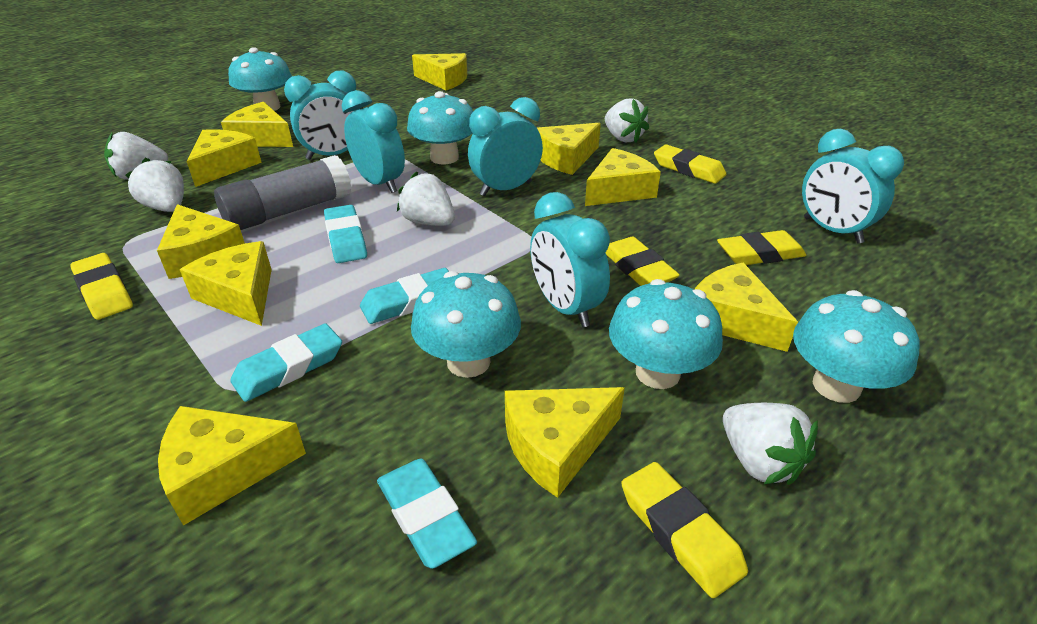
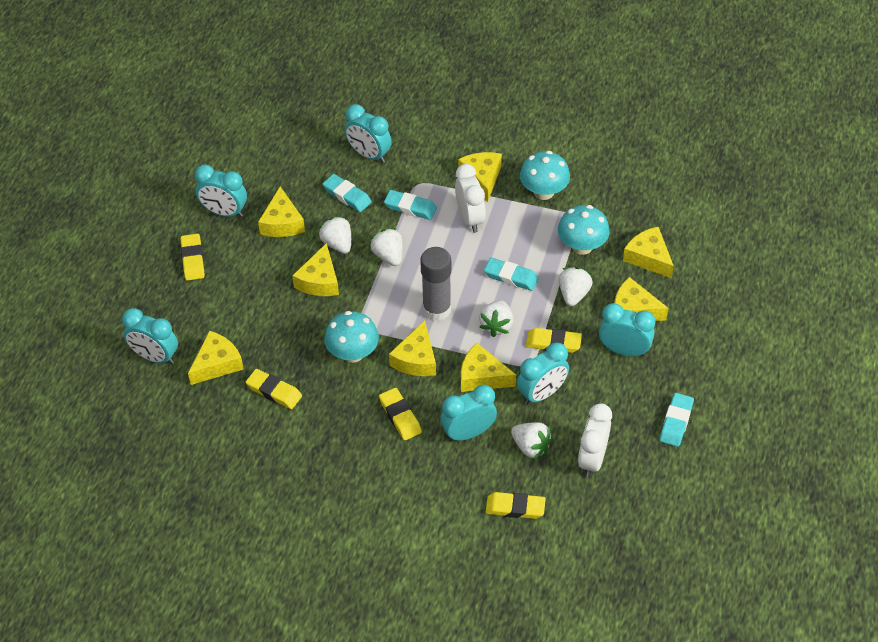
turquoise clock: [284,70,359,160] [342,90,405,193] [468,97,543,196] [530,192,610,327] [802,129,904,243] = 5 -> [122,308,178,365] [195,164,247,218] [345,104,392,163] [440,384,497,442] [517,342,569,405] [599,303,655,357] = 6
turquoise mushroom: [228,47,292,111] [407,91,473,164] [411,271,521,378] [609,279,723,389] [793,290,920,403] = 5 -> [324,311,379,363] [520,151,570,200] [558,205,610,255] = 3
white clock: none = 0 -> [455,164,486,233] [578,403,612,477] = 2
yellow cheese: [157,204,245,279] [158,406,306,526] [180,241,272,326] [186,129,262,187] [221,102,293,147] [412,53,467,90] [505,387,625,498] [537,123,601,175] [585,148,661,206] [695,262,798,352] = 10 -> [188,331,244,385] [258,187,305,237] [292,243,339,296] [389,321,436,376] [458,152,502,202] [461,343,516,392] [614,277,668,321] [623,227,674,278] = 8

